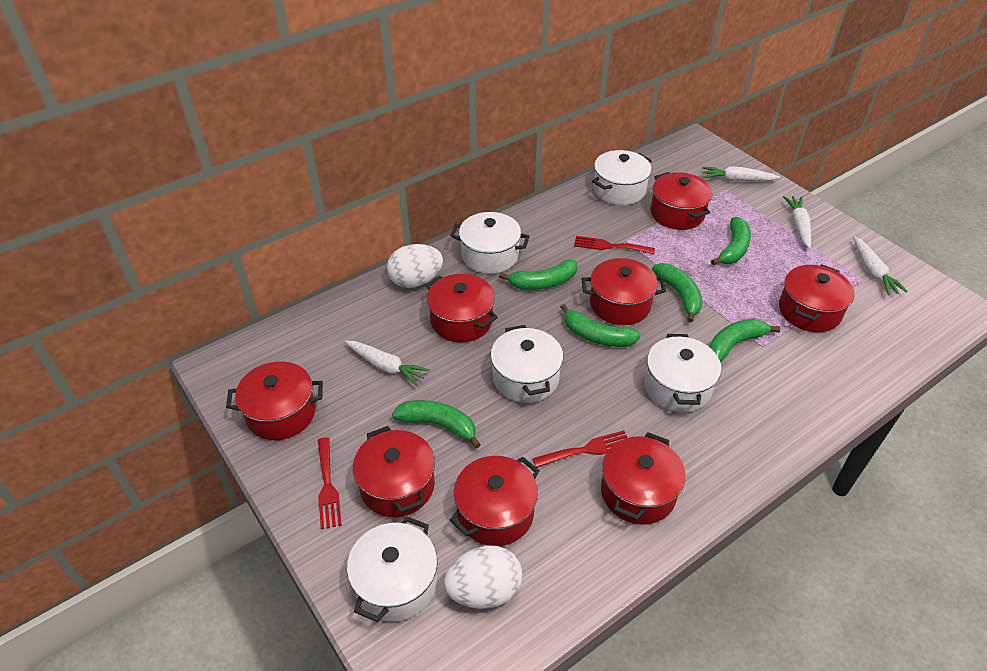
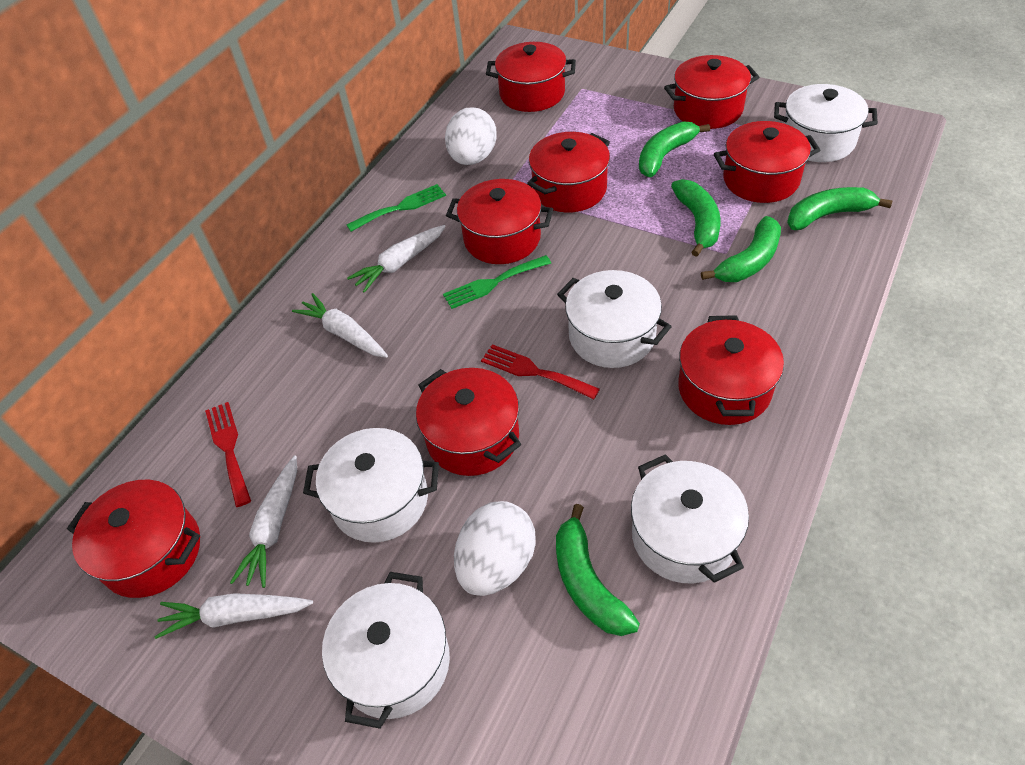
green banana: [392,400,481,448] [499,260,578,290] [561,304,641,347] [652,263,703,322] [709,319,781,362] [711,217,751,265] = 6 -> [556,504,640,636] [639,122,710,177] [671,179,721,257] [701,216,781,282] [787,187,893,230] = 5
green fork: none = 0 -> [346,184,446,232] [443,255,551,309] = 2
red fork: [318,437,342,529] [532,430,627,468] [574,236,655,254] = 3 -> [205,402,251,507] [481,344,600,400] = 2

